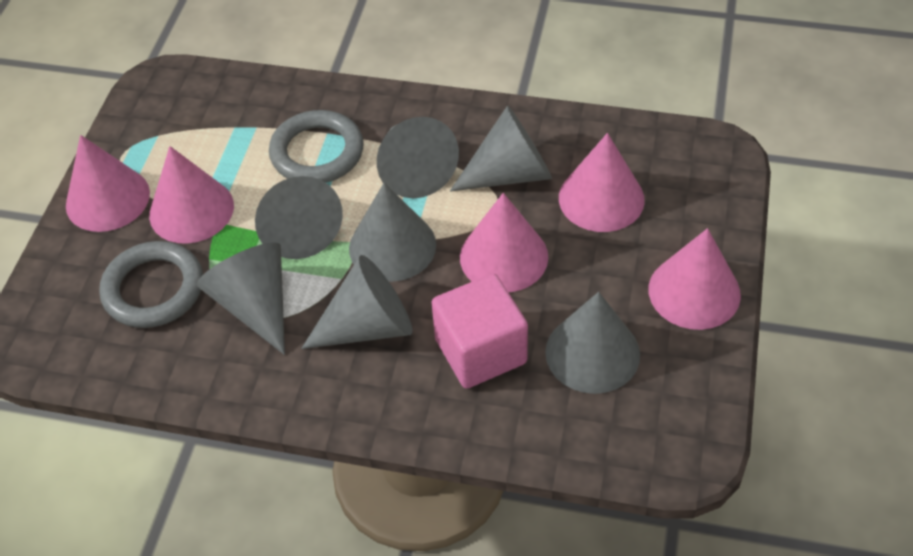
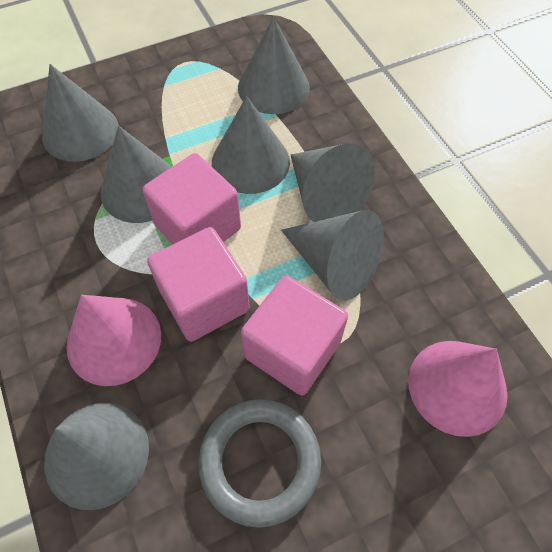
grey ring: [99,241,203,328] [269,110,364,183] = 2 -> [199,399,321,528] = 1
pink cone: [66,135,150,232] [149,146,234,244] [460,193,548,292] [559,133,645,232] [649,228,741,330] = 5 -> [66,295,161,386] [408,341,508,437] = 2
pink cube: [432,274,528,389] = 1 -> [142,153,241,244] [147,227,250,342] [241,276,348,395] = 3

